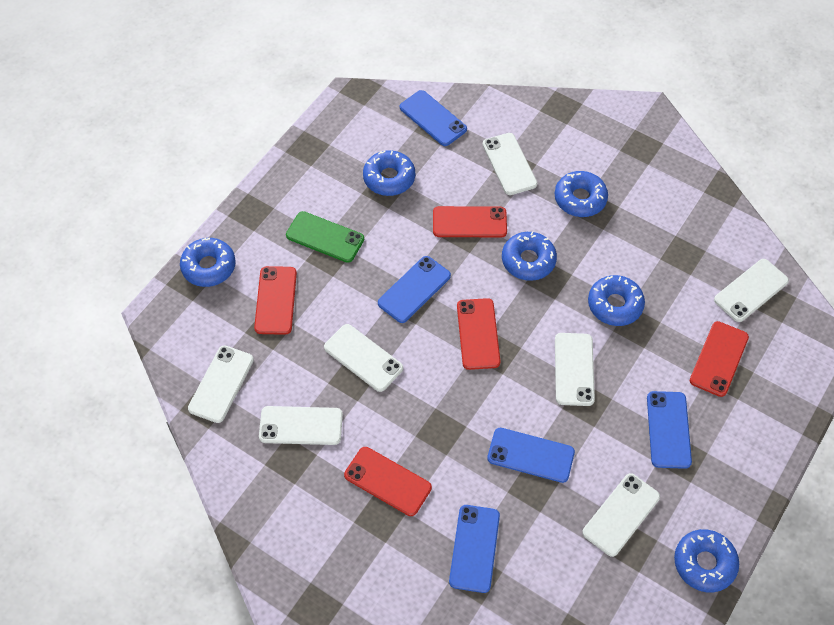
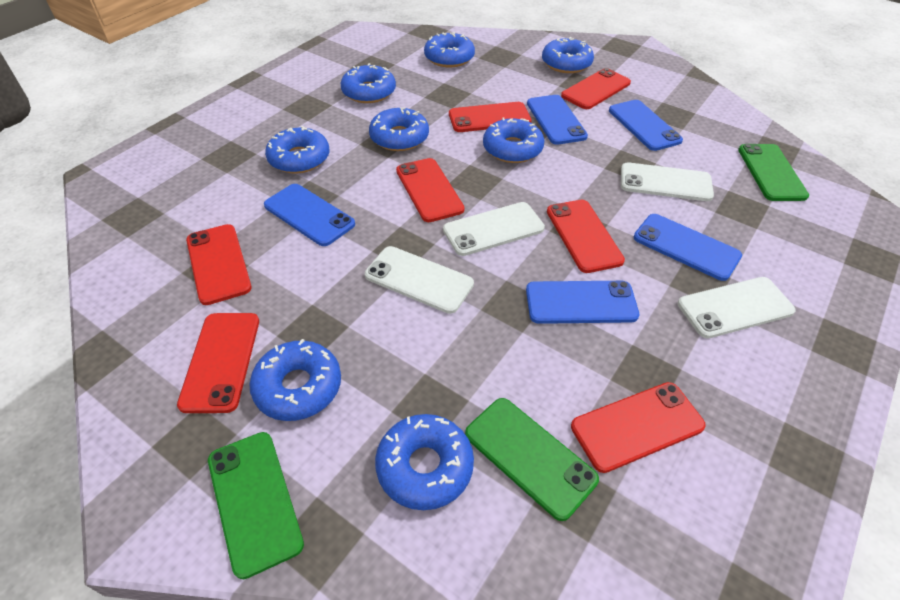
blue donut: [180,238,236,287] [363,150,415,196] [502,231,557,281] [555,171,608,217] [588,275,645,326] [674,529,739,593] = 6 -> [249,339,341,421] [265,126,330,174] [341,63,396,103] [369,108,429,151] [375,414,474,510] [424,32,475,67] [483,117,544,163] [542,37,594,73] = 8
green phone: [286,211,364,263] = 1 -> [208,432,304,579] [465,398,599,521] [738,144,809,201] = 3
red phone: [254,266,297,335] [344,447,432,516] [433,206,507,237] [457,298,500,370] [690,321,749,397] = 5 -> [177,313,259,413] [186,224,252,305] [396,158,464,222] [449,102,532,132] [547,200,625,273] [561,68,631,109] [571,382,706,473] = 7
white phone: [188,345,254,423] [259,406,343,445] [324,324,403,392] [483,133,537,195] [555,333,595,406] [582,473,660,557] [714,259,789,322] = 7 -> [365,246,474,314] [443,202,545,256] [621,162,714,201] [678,277,796,338] = 4

